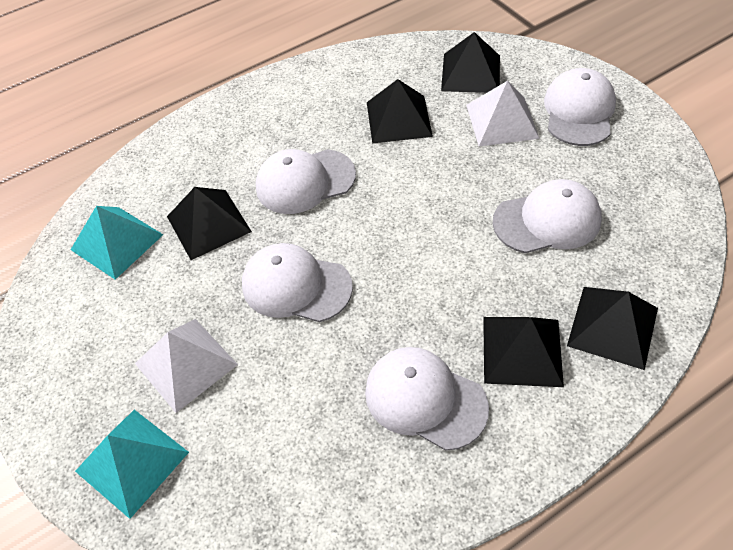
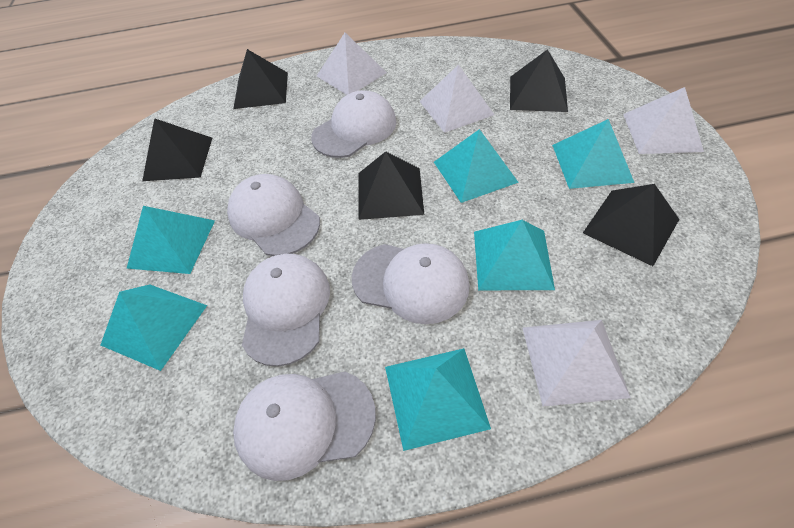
turquoise pyramid: [71,206,163,280] [75,410,189,519] = 2 -> [101,284,207,371] [126,206,215,274] [385,348,491,451] [434,129,519,203] [474,220,555,290] [552,119,634,189] = 6
white pyramid: [135,319,238,413] [466,81,540,147] = 2 -> [317,33,387,95] [419,65,495,133] [523,320,631,406] [623,87,704,154] = 4

